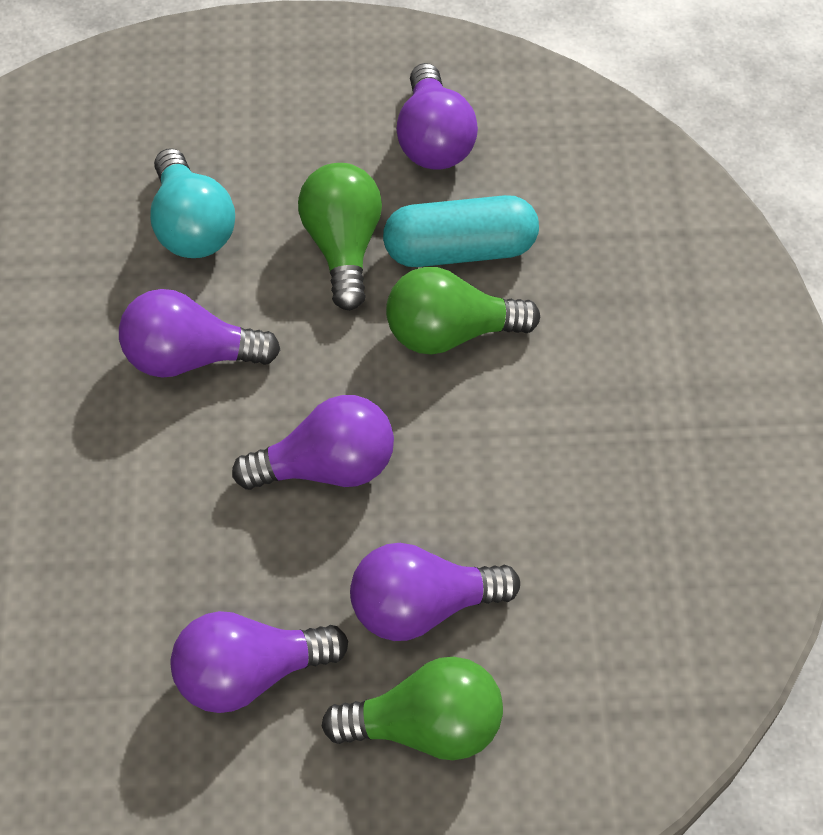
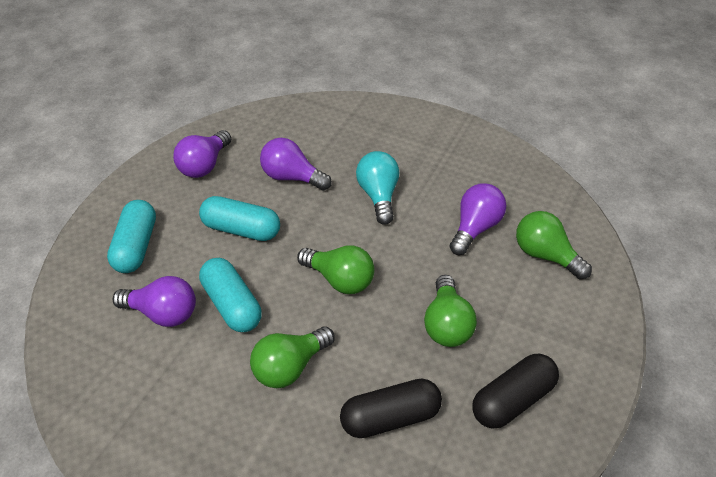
black capsule: none = 0 -> [340,379,442,438] [472,354,559,429] = 2
green light bulb: [298,163,382,310] [322,657,503,760] [386,267,540,354] = 3 -> [250,326,335,388] [297,245,375,294] [424,275,477,347] [516,211,592,279] = 4
purple light bulb: [119,289,280,378] [171,611,348,713] [232,395,394,490] [350,543,520,641] [396,63,478,169] = 5 -> [113,276,196,327] [173,130,231,178] [260,138,332,190] [449,183,506,255] = 4
turquoise capsule: [383,195,539,267] = 1 -> [107,200,156,273] [199,196,280,241] [199,258,262,332] = 3

